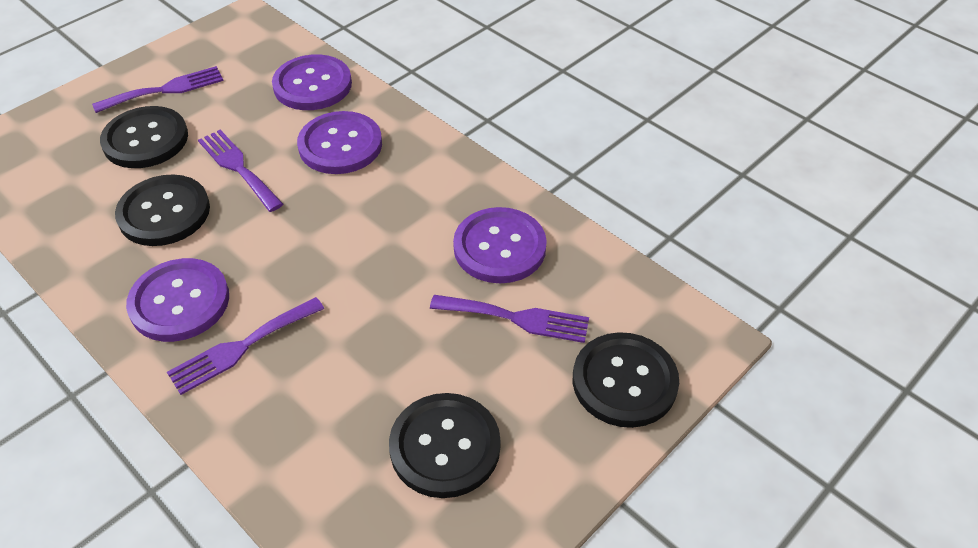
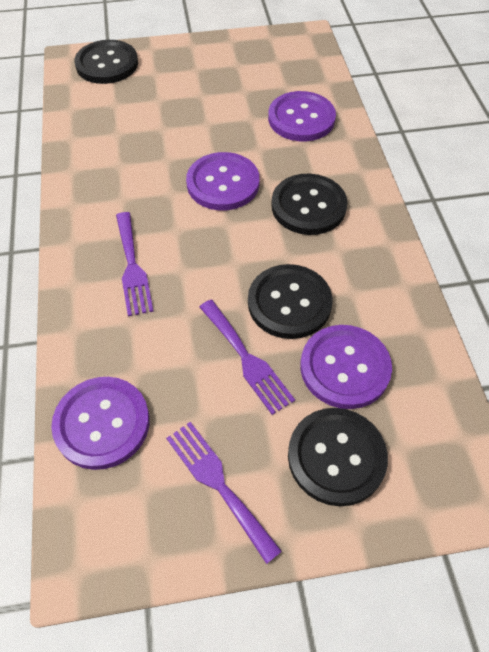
purple fork: [92,66,223,113] [167,297,324,395] [198,130,283,212] [430,295,589,343] = 4 -> [116,212,154,316] [166,422,282,564] [200,300,295,415] = 3

